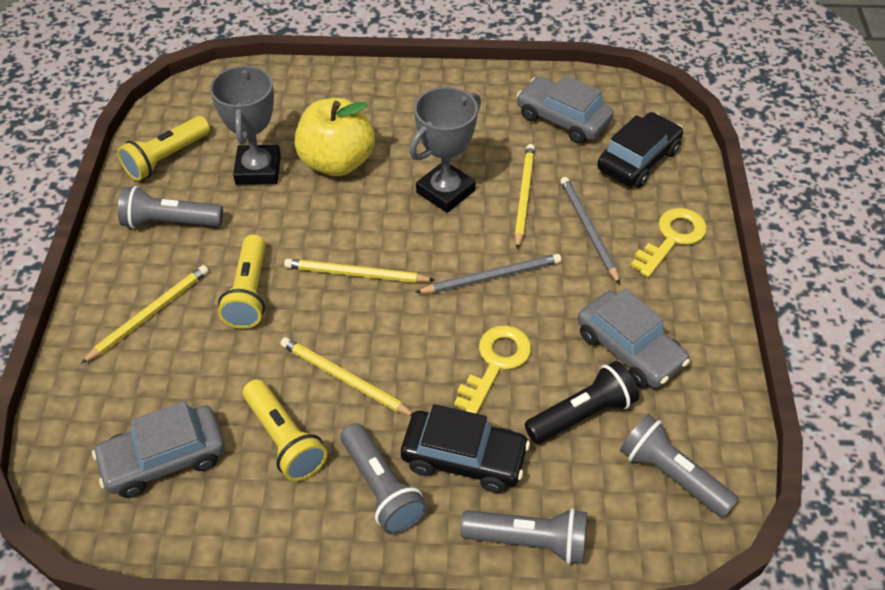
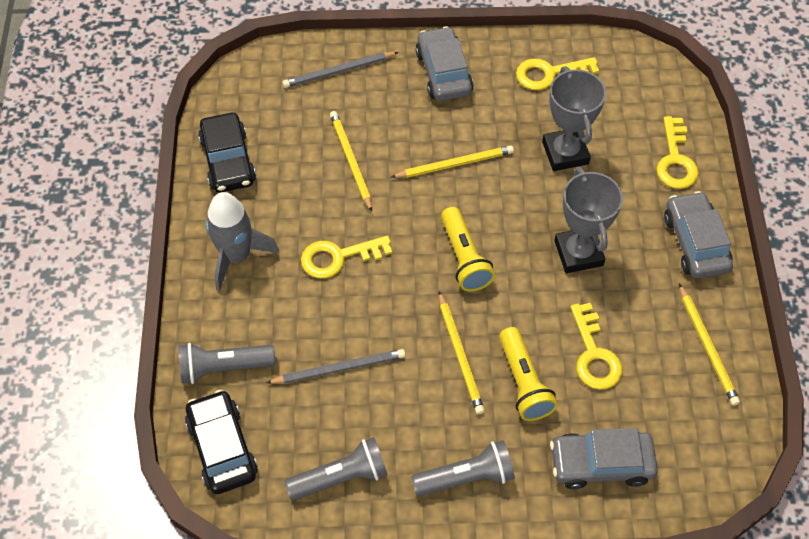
black flashlight: [525,361,639,444] = 1 -> none = 0
grey flashlight: [118,186,223,228] [341,423,427,535] [460,508,587,564] [620,414,739,518] = 4 -> [178,343,276,384] [284,437,388,500] [411,440,515,497] = 3
grey rocket: none = 0 -> [206,192,279,291] = 1
yellow apple: [295,98,375,176] = 1 -> none = 0
yellow flashlight: [117,116,210,181] [218,234,266,329] [243,379,327,481] = 3 -> [441,207,495,291] [499,327,558,421] = 2
yellow key: [454,325,531,414] [631,208,707,277] = 2 -> [301,236,392,279] [516,57,599,90] [570,303,622,390] [657,116,699,189] = 4

